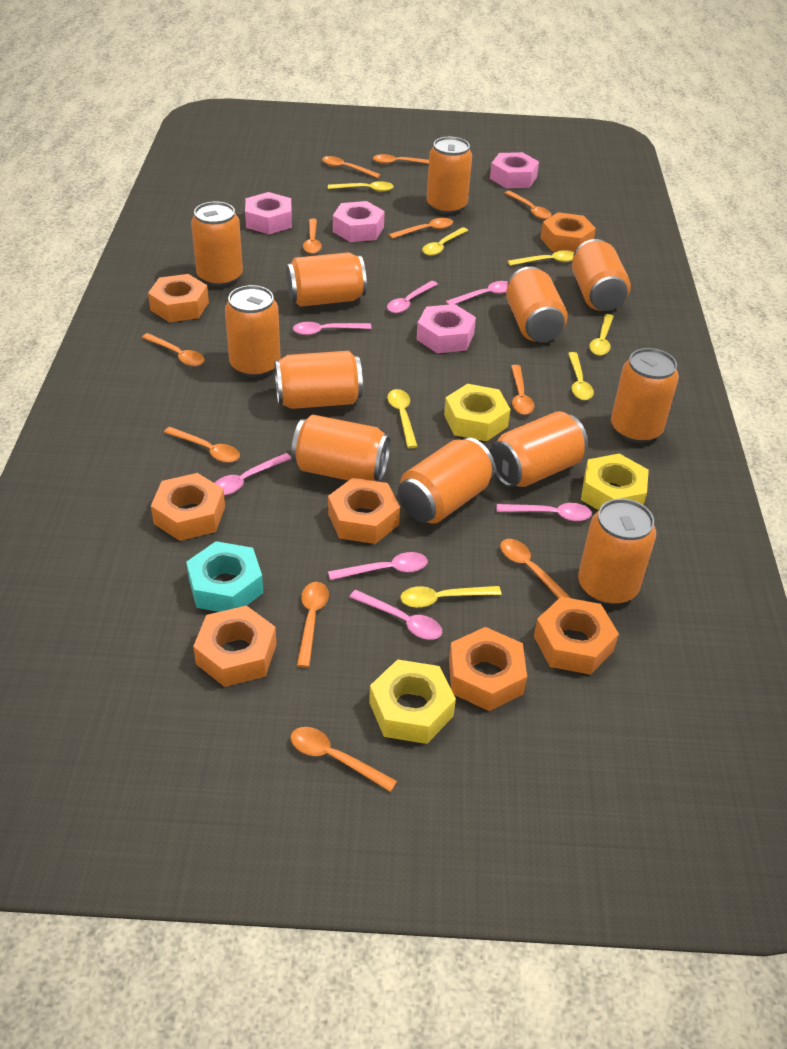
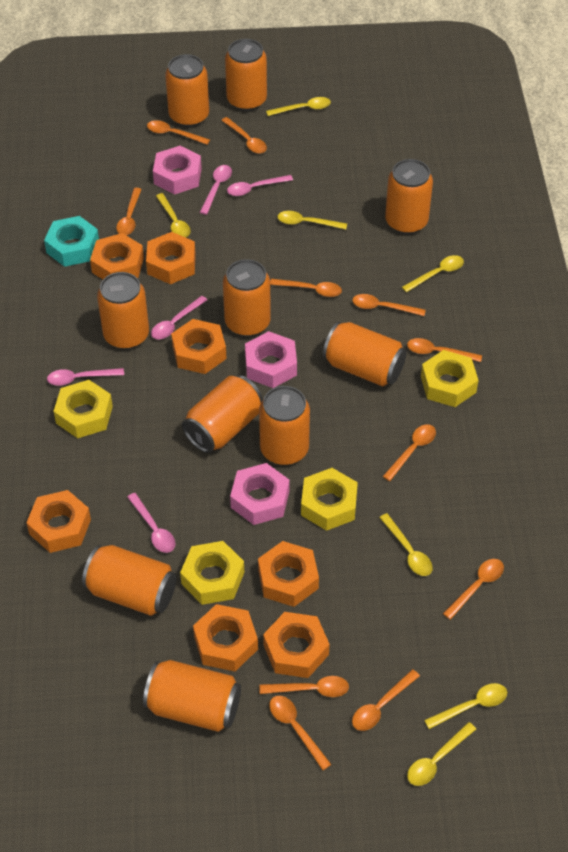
orange can: [191,201,243,287] [225,285,281,378] [275,351,363,409] [286,252,367,307] [291,415,391,482] [398,437,495,524] [427,137,472,214] [489,411,588,487] [506,267,568,342] [572,239,631,311] [578,499,656,605] [611,348,679,443] = 12 -> [82,545,176,616] [97,272,149,349] [143,660,241,732] [165,54,209,127] [182,375,263,453] [223,259,271,337] [225,39,267,111] [259,386,310,465] [323,322,407,386] [385,159,433,234] = 10
pink nut: [245,192,292,234] [333,201,385,242] [416,304,476,353] [490,152,539,188] = 4 -> [153,146,202,194] [230,463,289,525] [245,331,297,388] = 3
pink spoon: [215,453,292,495] [293,322,372,335] [328,552,428,580] [350,590,443,640] [387,281,438,313] [446,281,508,305] [497,503,592,521] = 7 -> [47,368,124,386] [127,493,175,553] [151,296,207,339] [199,165,232,215] [227,175,293,196] = 5
yellow nut: [369,659,456,744] [444,384,511,441] [581,454,649,510] = 3 -> [54,380,113,438] [180,541,244,605] [301,468,358,531] [421,350,479,407] = 4

